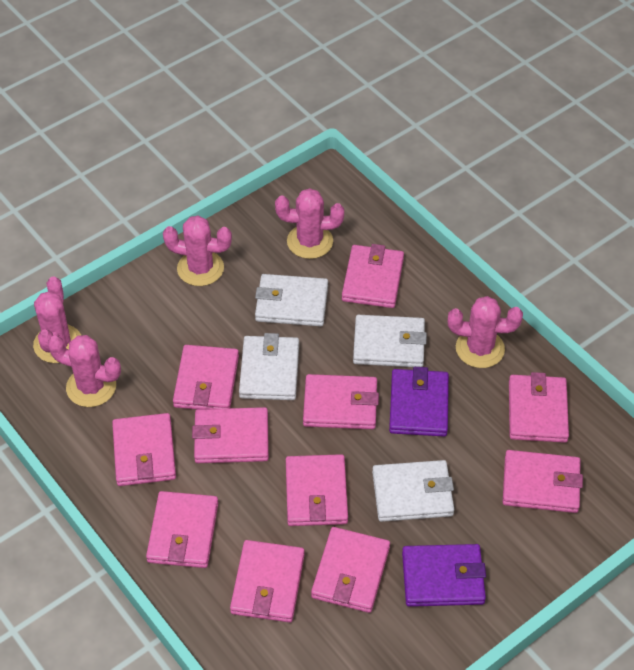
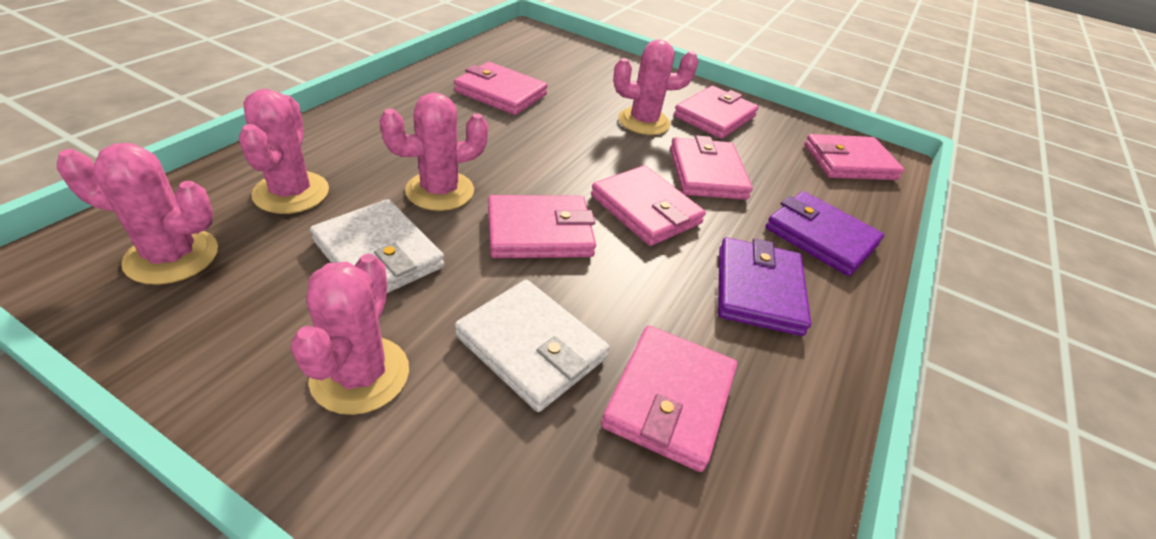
pink wallet: [112,413,176,486] [146,491,218,568] [173,345,239,409] [192,407,269,463] [230,540,305,623] [286,454,348,526] [303,374,379,429] [311,527,390,613] [342,244,404,308] [503,450,583,513] [509,372,569,443] = 11 -> [454,62,548,115] [488,195,596,258] [591,165,706,246] [601,325,737,472] [670,135,753,200] [674,86,759,139] [804,134,904,180] = 7
white wallet: [239,333,299,400] [255,274,328,326] [353,315,427,367] [372,460,454,522] = 4 -> [310,199,445,293] [455,280,609,412] = 2

